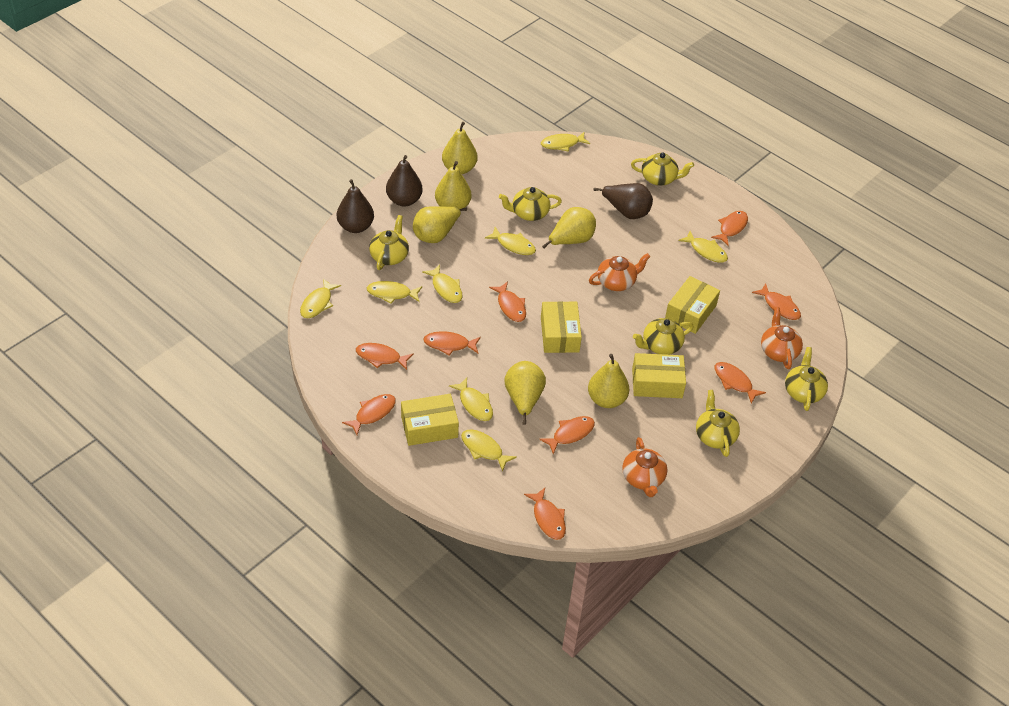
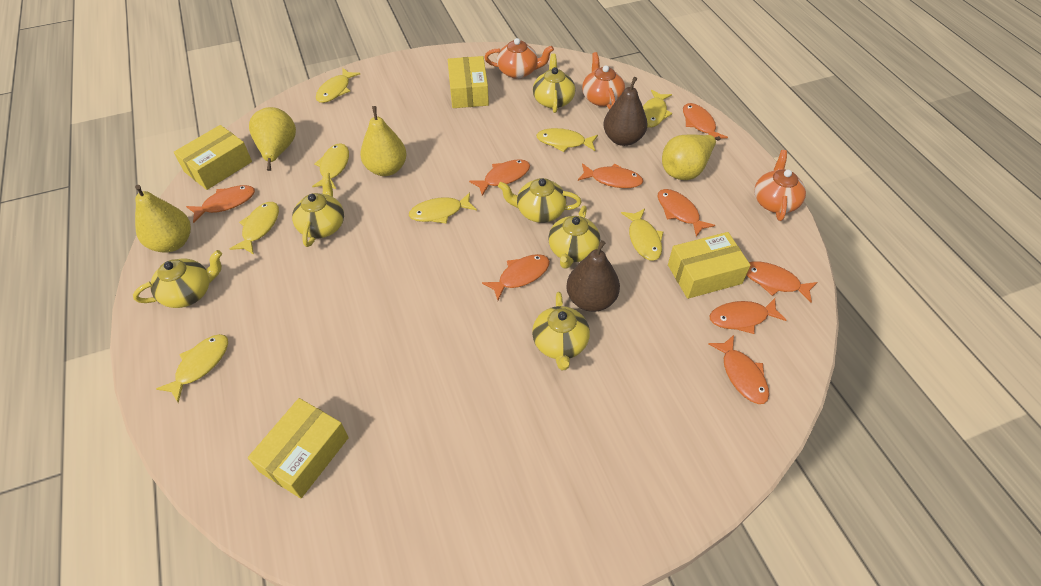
brown pear: [337,179,374,233] [386,155,423,206] [594,183,653,219] = 3 -> [566,240,620,312] [603,77,647,146] = 2
yellow pear: [413,206,467,243] [435,161,471,209] [442,122,478,174] [504,361,546,425] [542,207,596,249] [588,354,629,408] = 6 -> [135,185,191,253] [249,107,296,171] [360,106,407,176] [662,135,721,180] = 4

